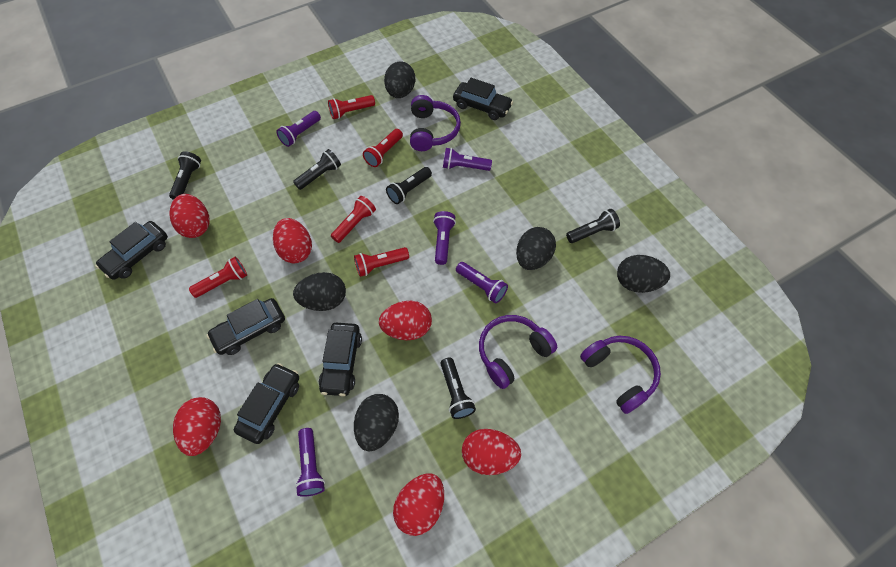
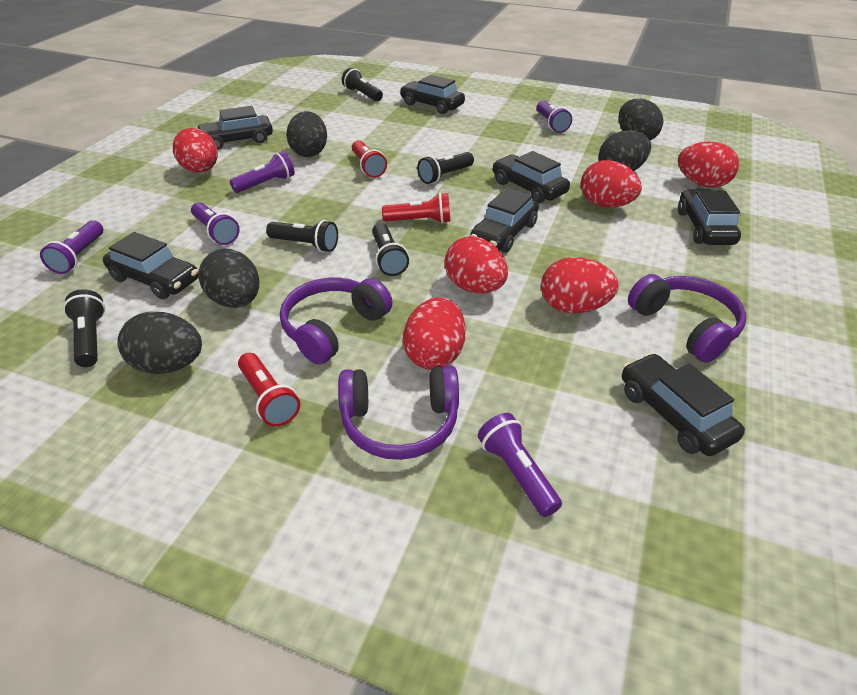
black car: [95,221,168,280] [207,298,285,355] [234,363,299,444] [319,323,362,396] [453,78,513,120] = 5 -> [103,232,199,300] [196,106,273,150] [400,75,465,114] [470,187,539,253] [493,151,570,203] [622,353,745,456] [678,189,741,245] = 7
red flashlight: [189,257,247,298] [328,95,375,119] [331,196,376,243] [354,247,409,277] [363,129,403,167] = 5 -> [238,353,300,426] [352,140,387,178] [382,193,450,223] = 3

